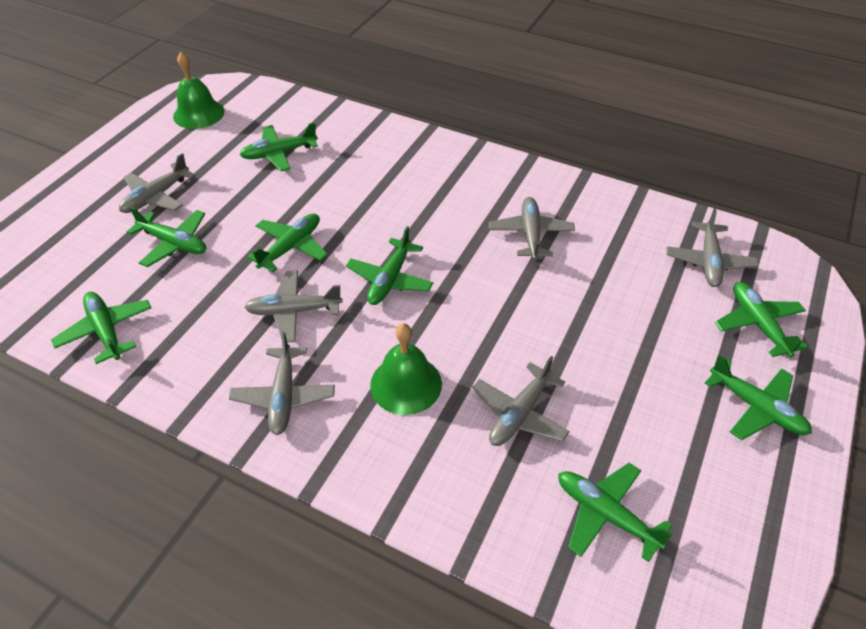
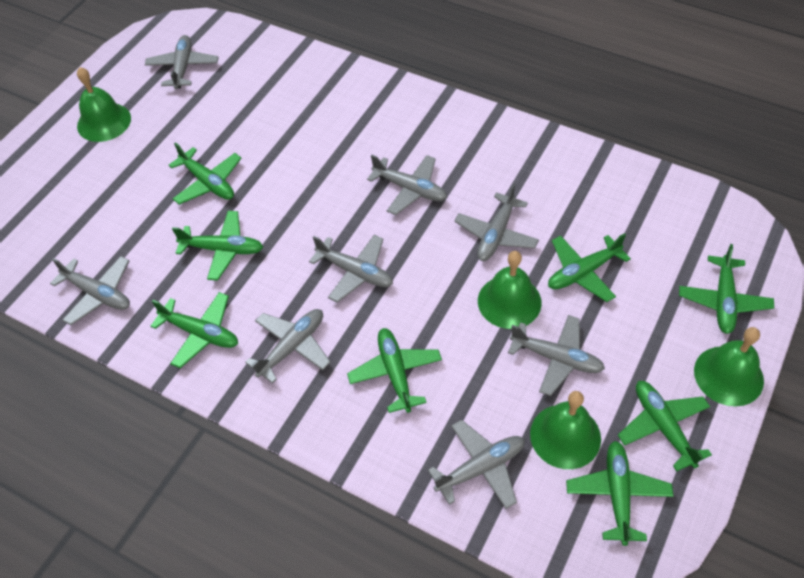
green bell: [173,52,225,129] [370,323,442,415] = 2 -> [77,67,131,142] [478,251,542,329] [530,391,601,469] [694,327,764,406] = 4
grey plane: [119,153,195,213] [229,332,335,435] [244,270,343,343] [472,356,570,446] [489,197,575,260] [666,208,759,287] = 6 -> [50,256,130,325] [145,35,218,89] [245,309,331,383] [309,235,393,303] [367,155,447,215] [428,420,525,509] [454,183,539,261] [508,315,605,396] = 8

